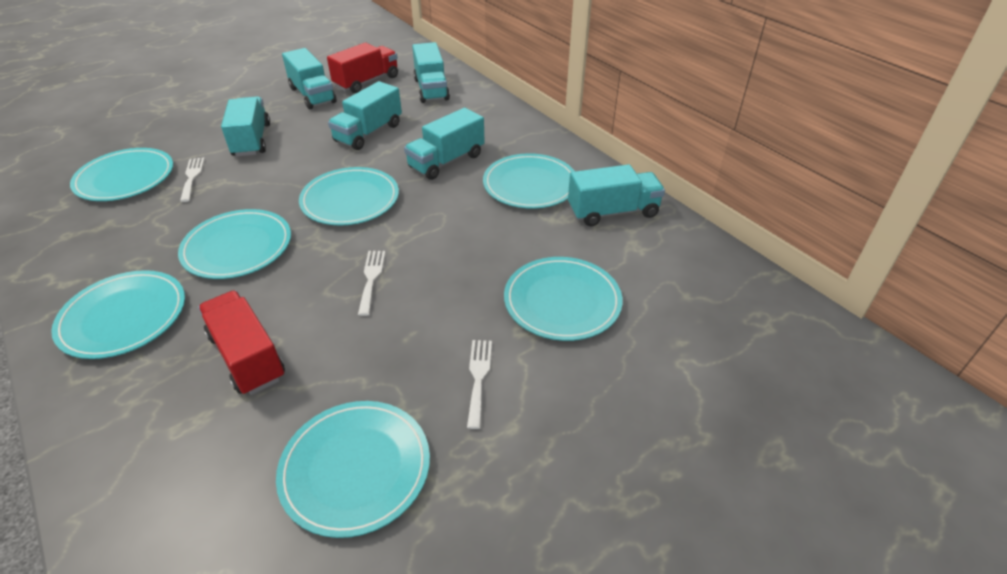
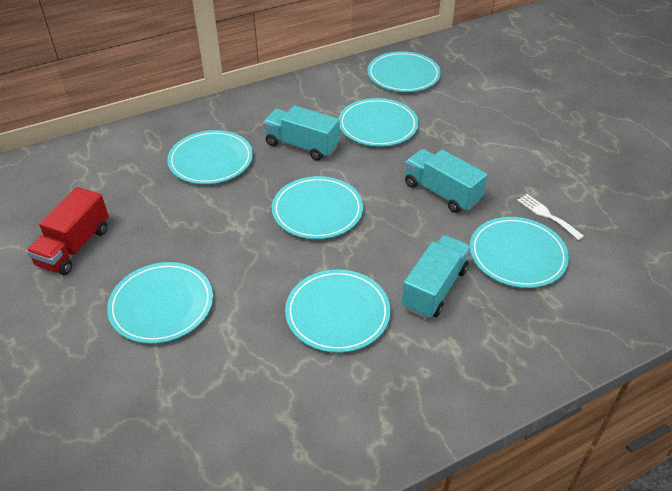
red truck: [198,291,285,395] [327,43,398,93] = 2 -> [26,187,109,275] = 1
turquoise truck: [221,96,270,157] [282,48,336,109] [328,81,402,150] [404,108,485,180] [412,42,450,103] [568,164,665,226] = 6 -> [263,106,340,161] [402,235,471,319] [405,149,487,213] = 3
white fork: [180,158,205,202] [358,251,385,316] [467,340,492,429] = 3 -> [517,194,584,240] = 1

